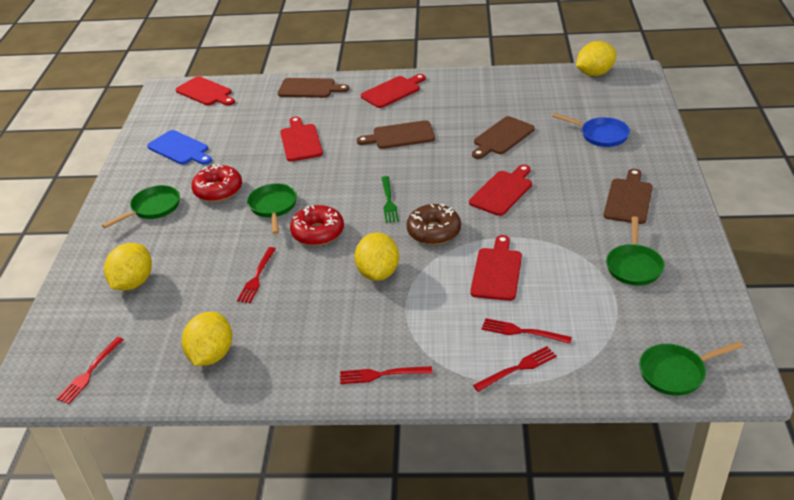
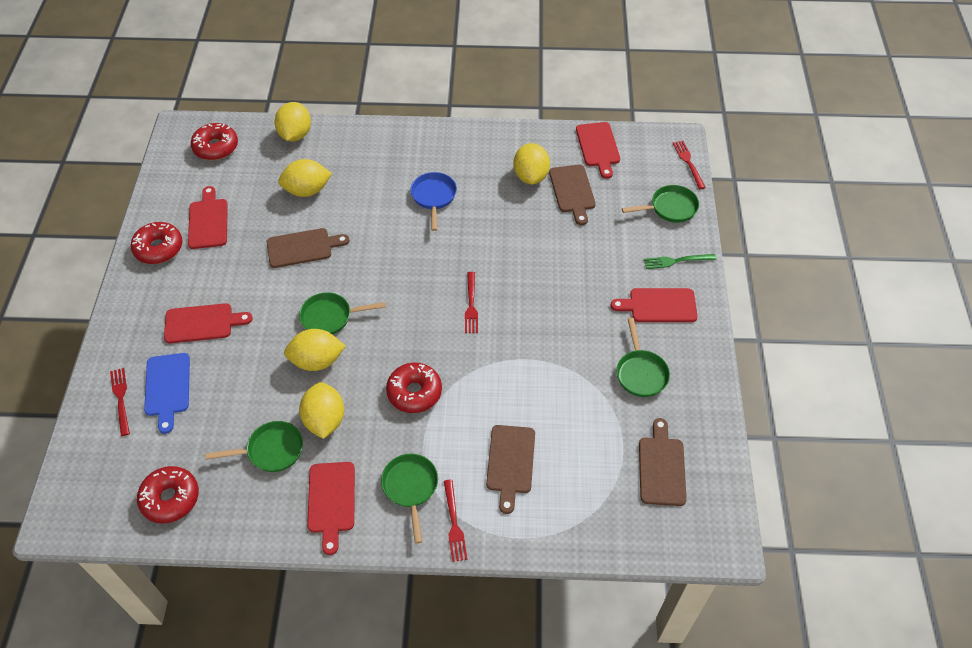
brown donut: [406,204,461,245] = 1 -> none = 0
green pan: [102,185,180,228] [247,183,297,234] [606,216,664,286] [639,341,743,396] = 4 -> [206,421,303,472] [299,292,386,335] [381,454,438,544] [617,318,670,397] [622,185,699,223] = 5
red donut: [191,164,242,202] [290,205,344,246] = 2 -> [131,222,183,264] [137,466,199,524] [191,123,238,160] [386,362,442,413] = 4
red fork: [56,337,124,404] [237,247,276,303] [340,366,432,384] [473,346,557,392] [482,318,572,344] = 5 -> [110,368,130,436] [444,479,467,562] [465,272,478,333] [673,141,706,189] = 4
yellow lemon: [104,243,152,290] [182,312,232,366] [354,233,399,281] [576,41,616,76] = 4 -> [275,102,311,141] [278,159,332,197] [284,329,346,371] [299,382,344,439] [513,143,550,184] = 5

